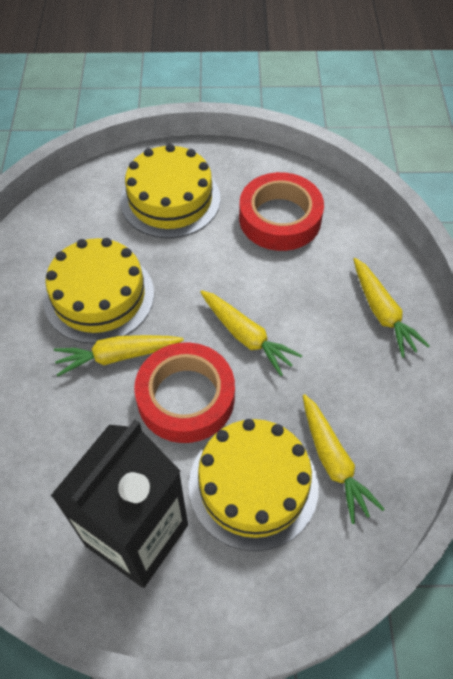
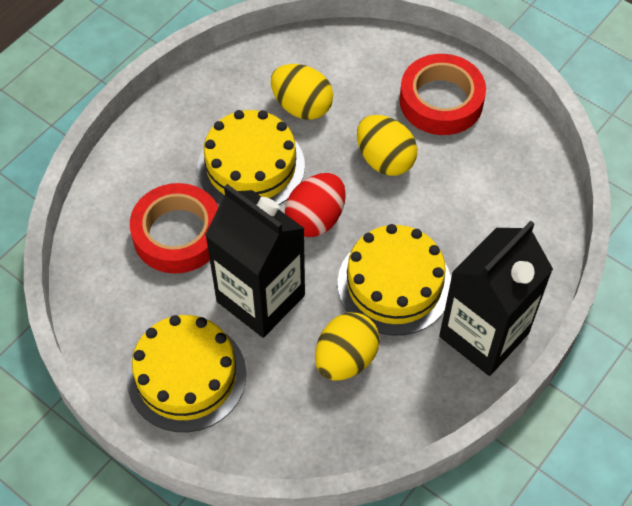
black carton: [51,419,188,588] = 1 -> [205,184,305,338] [439,221,553,376] = 2
red egg: none = 0 -> [285,173,346,237] = 1
yellow carrot: [54,335,184,376] [200,290,302,376] [303,394,385,524] [353,258,430,358] = 4 -> none = 0
yellow egg: none = 0 -> [271,64,333,120] [315,312,380,381] [357,115,417,176] = 3

